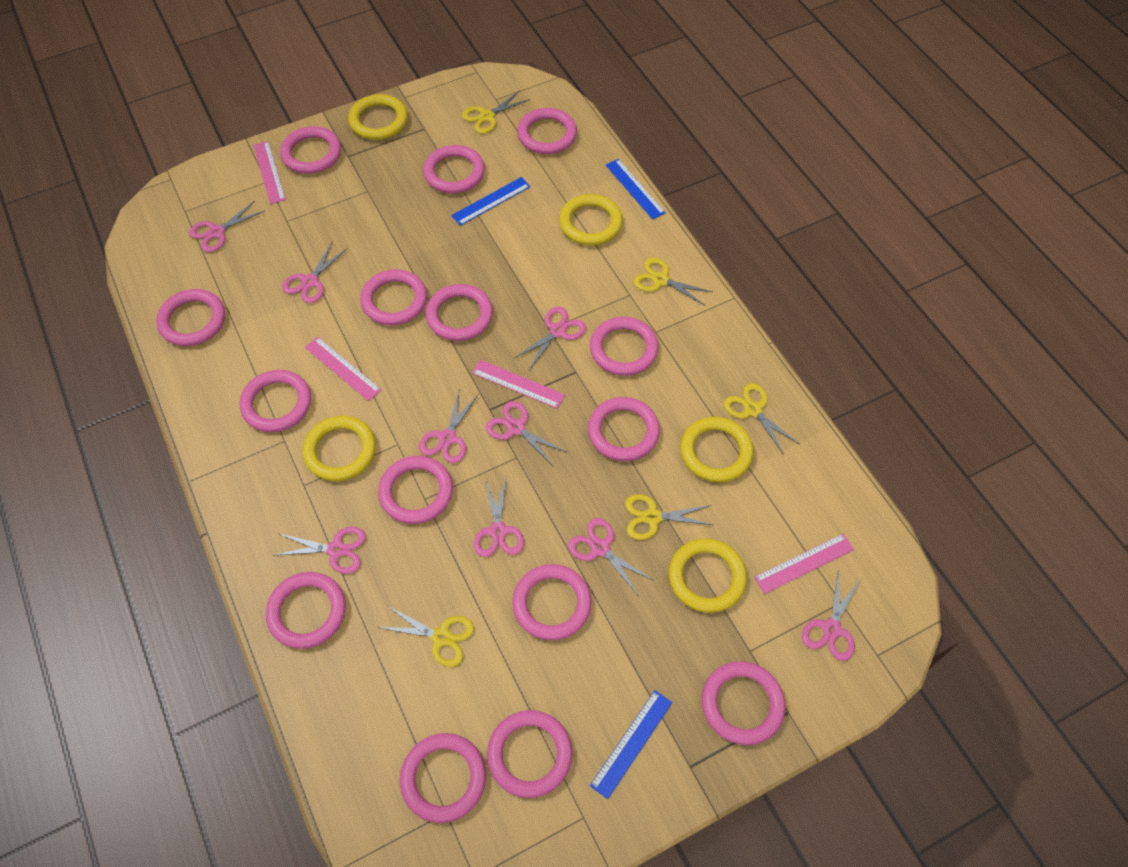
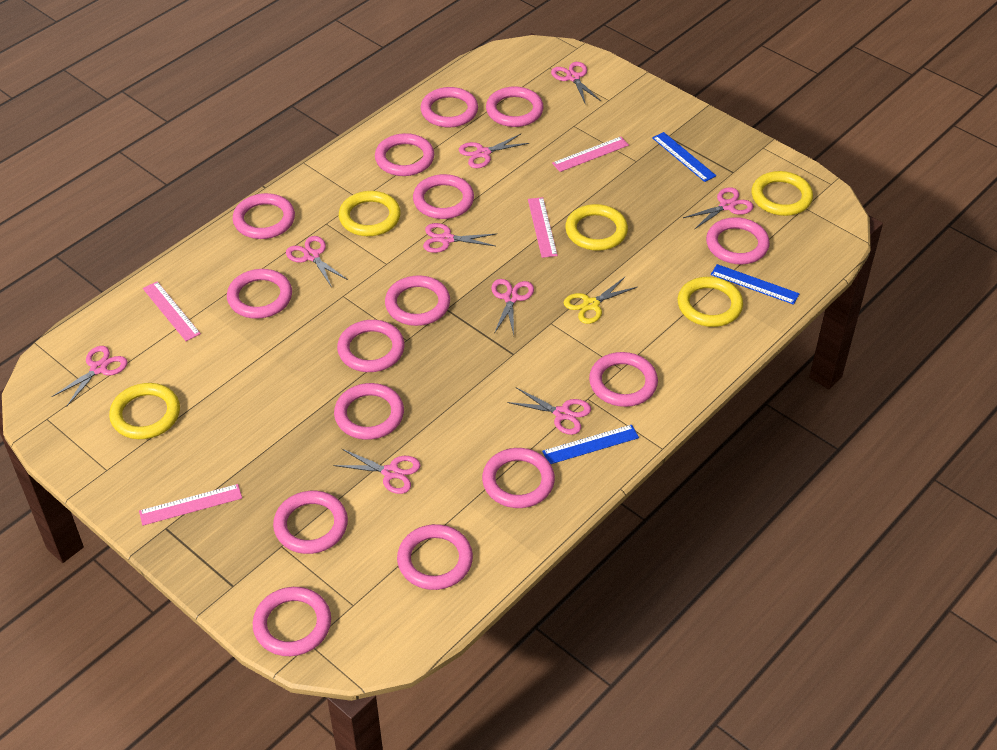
yellow scissors: [377,606,474,667] [462,90,530,134] [625,494,713,540] [634,258,712,305] [724,383,799,455] = 5 -> [563,276,637,324] = 1

